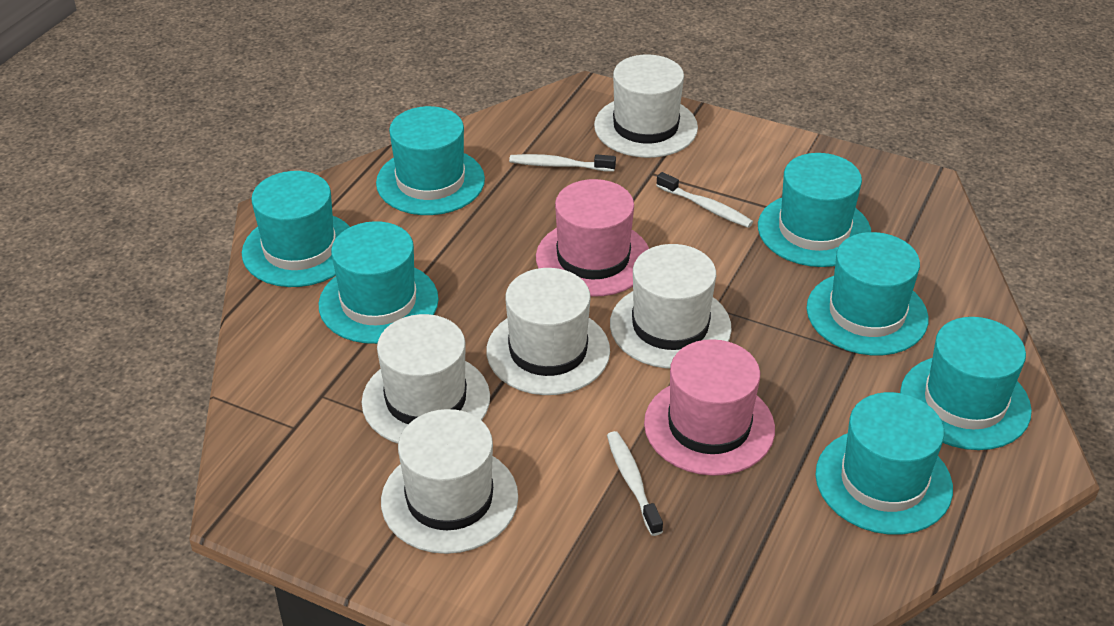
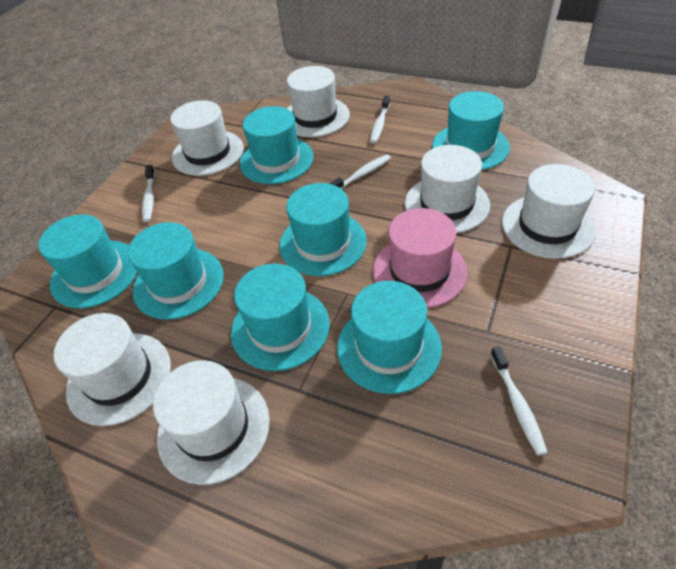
pink hat: [536,179,649,297] [644,339,775,476] = 2 -> [373,208,468,308] = 1
white hat: [362,314,490,444] [381,409,518,554] [486,268,610,395] [594,54,698,158] [610,244,732,369] = 5 -> [54,313,171,426] [153,360,270,485] [170,100,244,176] [287,66,350,137] [405,145,490,233] [502,164,596,259] = 6
white toothbrush: [509,154,616,172] [607,431,663,536] [656,172,753,228] = 3 -> [142,165,155,222] [329,155,391,189] [370,96,390,144] [490,346,548,455] = 4

